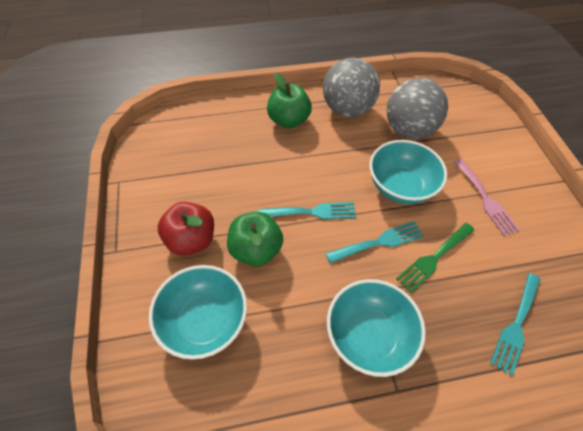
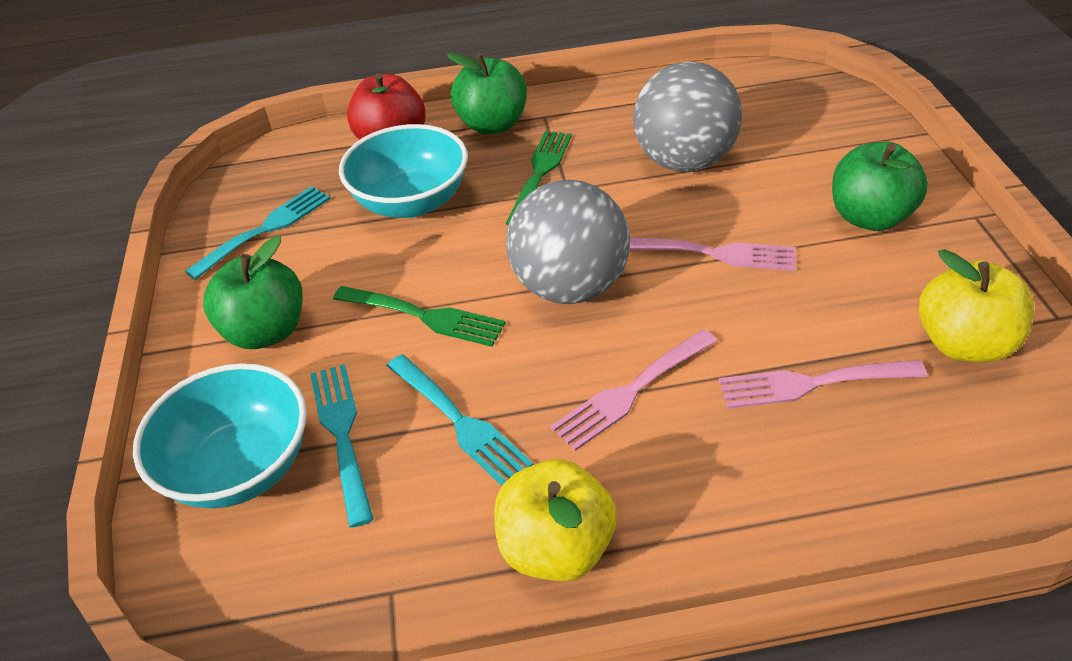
green apple: [227,212,283,266] [267,73,312,128] = 2 -> [203,236,303,349] [447,52,527,134] [832,142,928,231] = 3
green fork: [396,223,474,293] = 1 -> [333,286,506,347] [506,131,572,225] = 2
pink fork: [454,159,520,236] = 1 -> [550,329,717,451] [630,238,796,271] [718,360,927,409] = 3
turquoise bowl: [149,265,247,360] [327,279,426,377] [370,140,447,204] = 3 -> [133,363,307,508] [339,124,468,218] = 2
yellow apple: none = 0 -> [494,459,617,581] [919,249,1034,362] = 2

